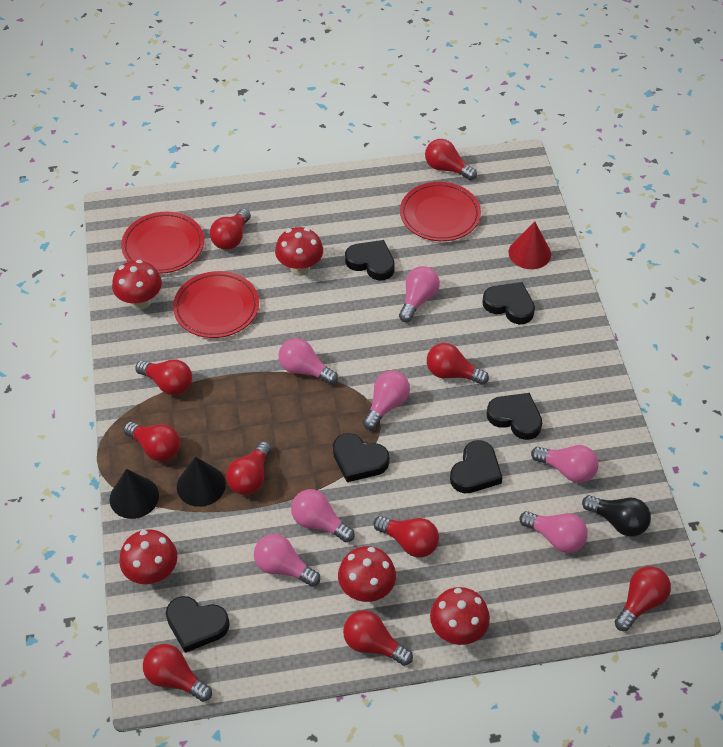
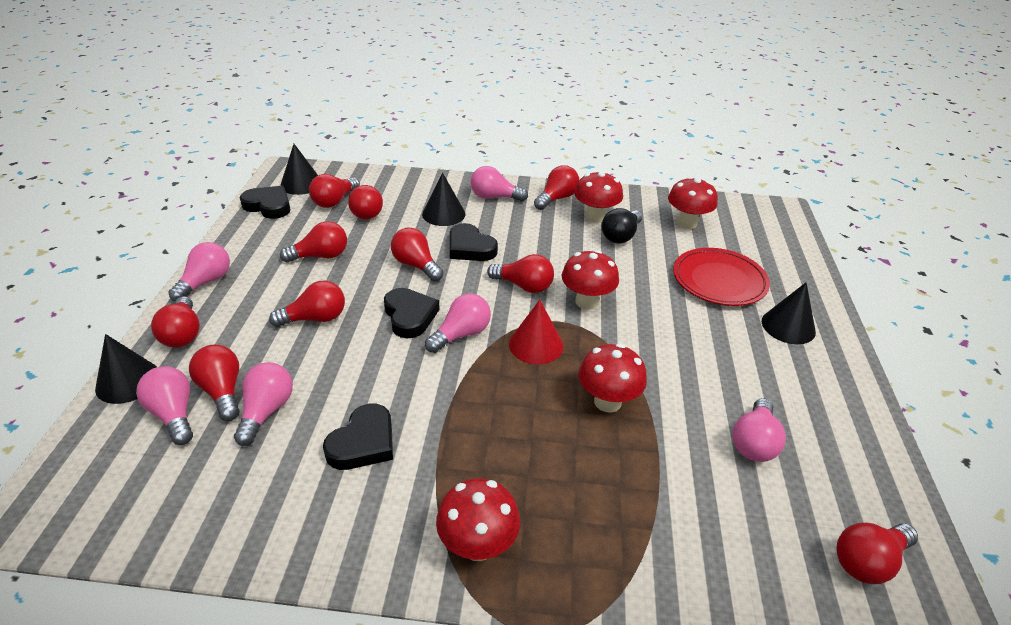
black cone: [110,469,159,519] [177,457,226,507] = 2 -> [95,334,157,404] [280,144,318,195] [422,173,466,226] [762,282,816,344] = 4
black heart: [166,596,230,653] [333,433,389,482] [345,240,395,281] [450,440,503,493] [482,282,535,324] [487,393,542,440] = 6 -> [240,186,290,219] [323,403,393,470] [384,288,440,338] [450,223,498,261] = 4
pink light bulb: [254,534,320,587] [278,338,338,385] [291,489,355,542] [363,371,410,430] [399,266,440,322] [519,511,588,553] [531,445,598,483] = 7 -> [136,366,193,445] [169,242,230,301] [234,362,293,446] [425,293,491,353] [470,166,528,202] [733,398,786,462] = 6
red plate: [121,212,204,274] [173,271,259,338] [400,182,481,241] = 3 -> [673,248,770,306] = 1

